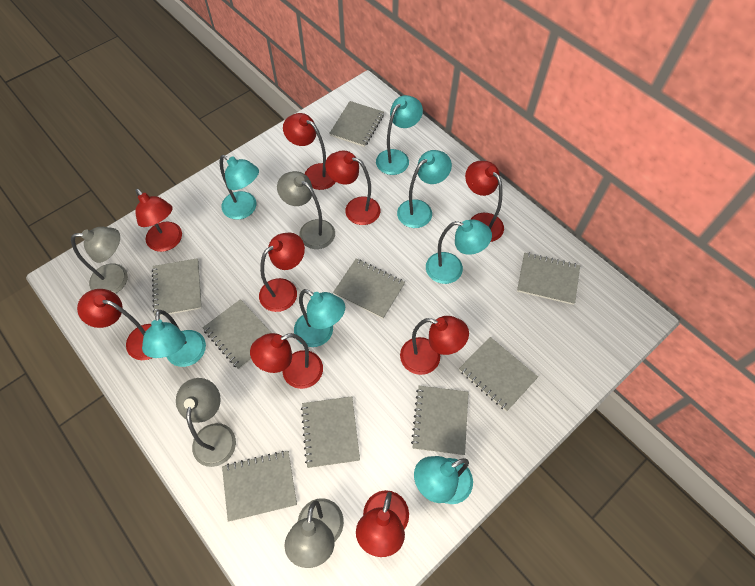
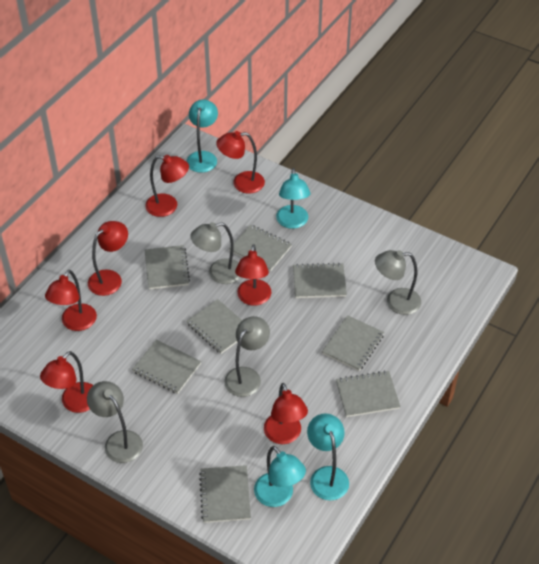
grey notebook: [152,258,202,316] [203,299,271,369] [222,451,297,522] [301,396,360,468] [329,101,384,147] [333,259,405,319] [411,386,469,455] [459,337,538,412] [517,253,580,305] = 9 -> [132,340,201,394] [145,245,190,290] [186,299,242,354] [199,465,251,523] [229,224,292,271] [293,263,347,298] [322,315,384,371] [336,371,400,417] = 8
red lamp: [77,289,152,360] [135,189,182,252] [250,333,323,389] [259,232,305,312] [283,113,336,190] [325,150,380,225] [356,490,409,557] [400,316,469,375] [465,161,504,242] = 9 -> [40,351,93,413] [45,270,97,331] [88,221,128,296] [145,155,189,217] [216,131,265,194] [235,244,271,306] [264,383,308,444] = 7
turquoise lamp: [142,310,206,367] [220,155,259,220] [294,289,345,347] [376,95,423,175] [397,150,452,228] [414,456,473,504] [426,219,492,284] = 7 -> [186,99,218,173] [254,446,306,507] [276,168,310,229] [307,413,349,501] = 4

